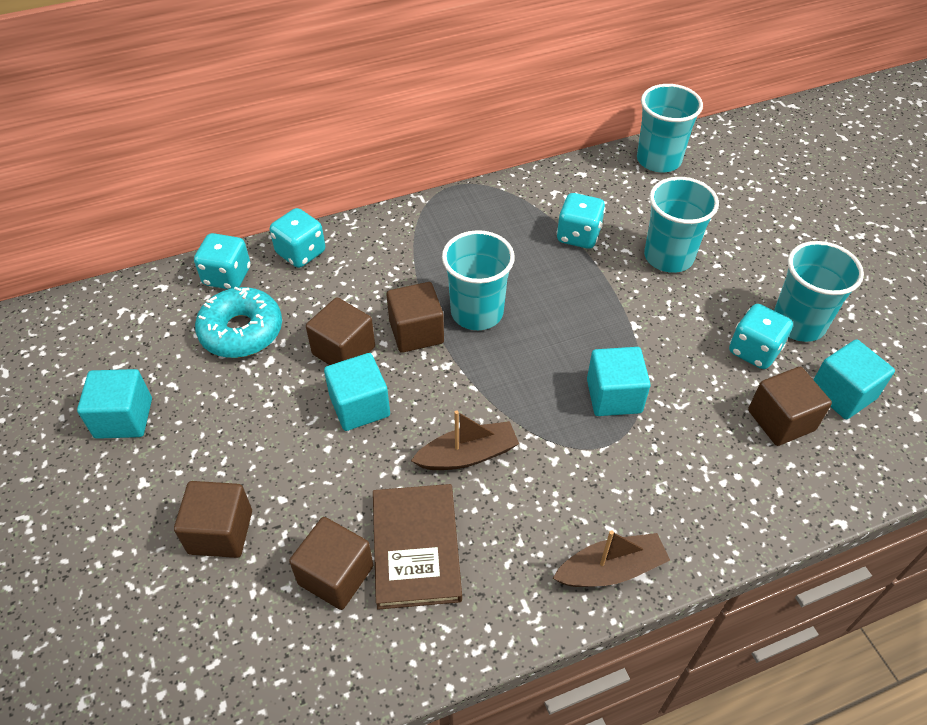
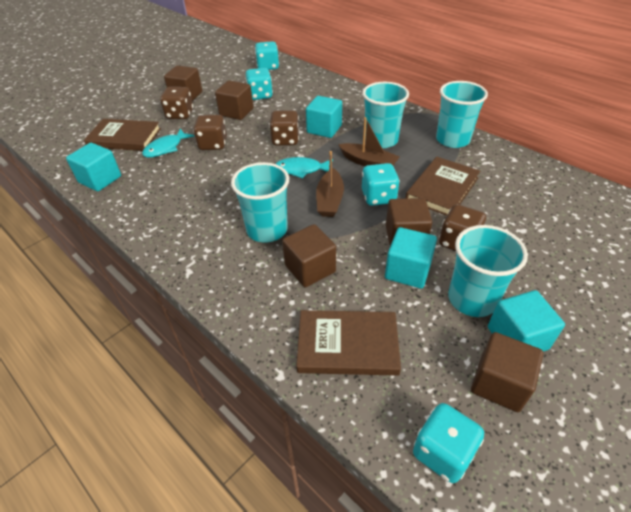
brown book: [373,484,462,609] = 1 -> [84,119,161,151] [296,310,401,376] [405,157,480,216] = 3
brown dice: none = 0 -> [160,87,193,119] [193,115,227,150] [269,110,299,146] [439,204,486,251] = 4
turquoise donut: [195,287,282,358] = 1 -> none = 0
turquoise fish: none = 0 -> [142,129,194,158] [276,157,333,178] = 2

